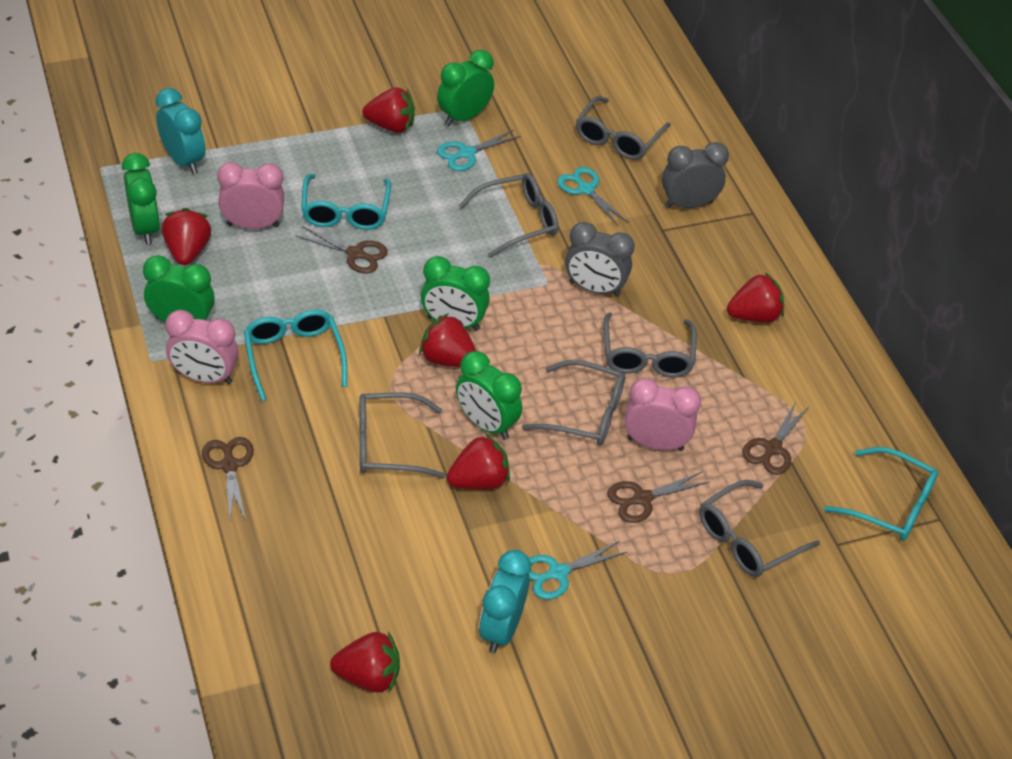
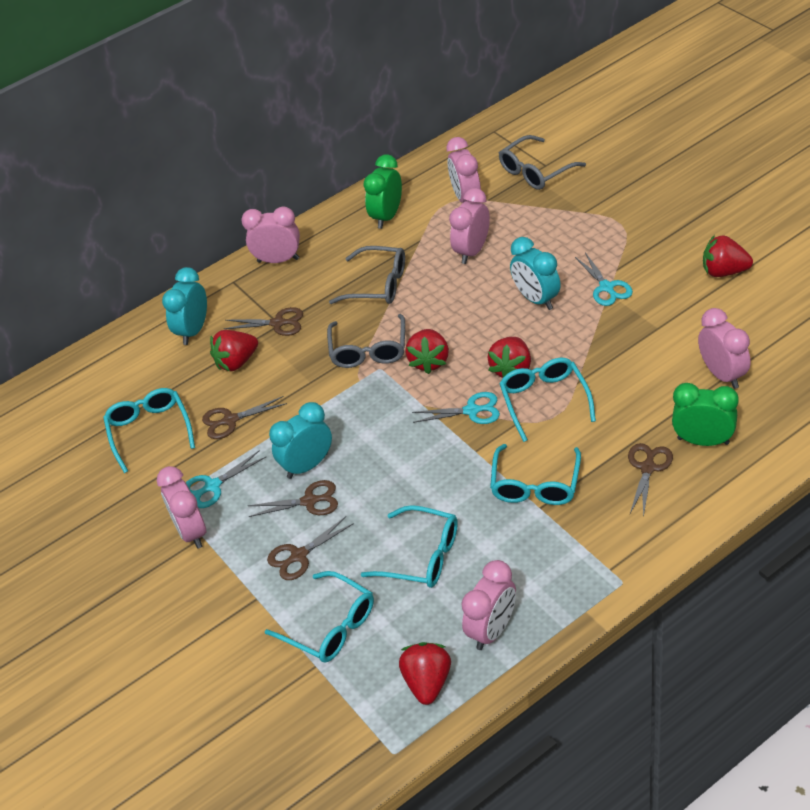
brown scissors: [202,437,254,521] [295,226,388,274] [607,472,710,523] [742,402,810,475] = 4 -> [202,396,287,439] [224,307,303,336] [248,480,338,517] [267,517,354,580] [628,443,673,518] = 5
green clock: [122,153,160,245] [143,255,215,322] [421,256,490,331] [437,50,494,126] [456,351,522,440] = 5 -> [363,154,402,229] [672,383,739,446] = 2
grey clock: [565,222,635,297] [662,142,729,208] = 2 -> none = 0
grey glasses: [359,392,446,478] [459,173,558,258] [522,360,625,446] [576,96,671,160] [604,312,697,377] [699,480,820,577] = 6 -> [327,314,405,368] [329,246,405,304] [499,135,586,190] = 3
pink clock: [165,310,239,384] [217,162,284,229] [624,378,701,451] = 3 -> [157,466,206,549] [241,207,300,263] [446,137,481,203] [449,188,490,264] [461,560,516,650] [698,308,750,389] = 6
red strawberry: [162,208,211,265] [330,632,400,692] [362,87,415,133] [419,313,476,367] [447,434,510,490] [727,273,784,323] = 6 -> [210,330,258,371] [399,642,451,705] [405,329,449,374] [488,337,531,378] [703,235,753,277] = 5
turquoise clock: [156,88,206,174] [479,550,531,653] = 2 -> [162,267,207,345] [269,402,332,479] [510,237,561,310] = 3
turquoise glasses: [244,310,347,401] [301,174,391,230] [824,447,938,541] = 3 -> [103,388,195,473] [265,571,374,663] [361,505,458,588] [490,444,581,505] [499,358,596,442] = 5

